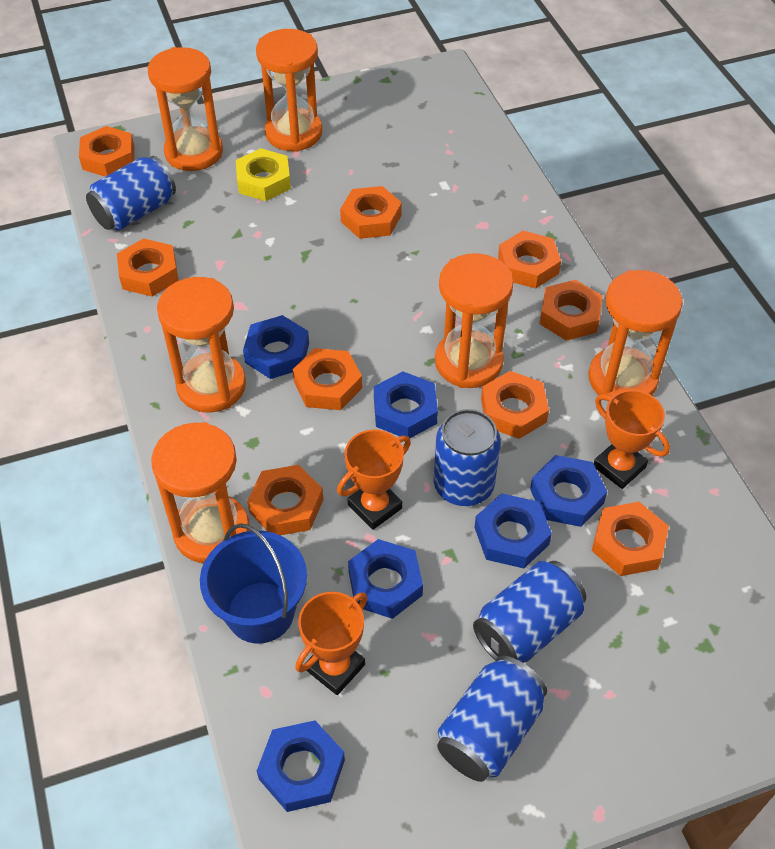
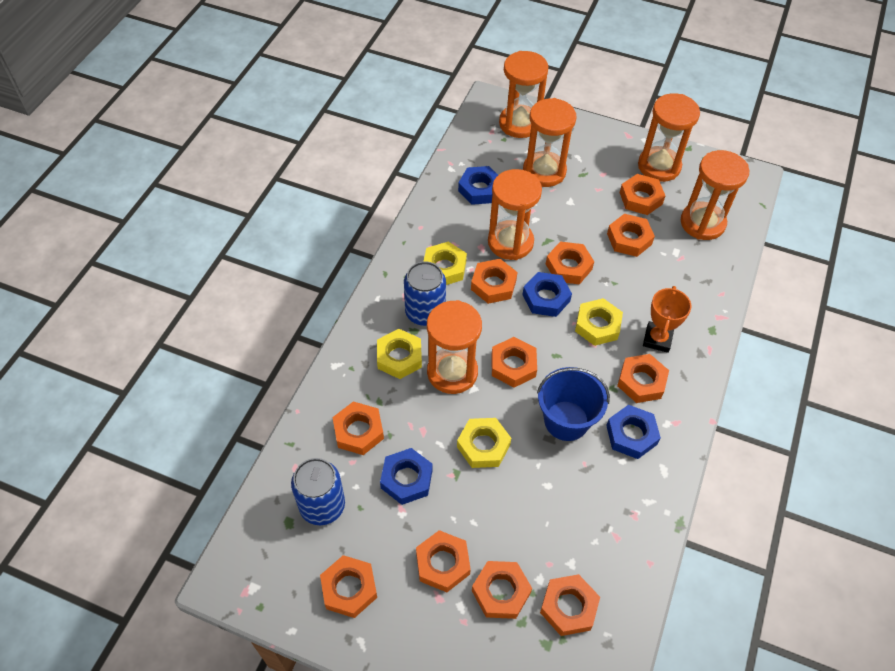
blue can: [86,156,176,231] [434,409,501,506] [437,656,547,782] [473,561,586,663] = 4 -> [291,458,345,525] [404,261,446,326] = 2
blue nut: [243,315,309,379] [257,720,345,812] [348,539,423,619] [374,371,438,438] [474,493,552,568] [530,455,607,527] = 6 -> [380,448,433,505] [458,166,498,205] [523,272,572,317] [606,405,661,459] = 4
orange nut: [79,126,134,177] [117,238,179,296] [247,465,323,535] [293,348,362,410] [340,186,402,239] [481,371,549,439] [498,231,561,289] [540,280,603,341] [592,502,669,576] = 9 -> [320,555,377,618] [333,401,384,455] [416,530,471,592] [471,259,518,304] [472,561,532,619] [492,337,537,387] [540,574,600,636] [546,242,594,284] [607,214,655,257] [617,354,669,403] [620,174,665,215] = 11
orange trophy: [295,592,368,695] [337,429,411,530] [594,390,670,489] = 3 -> [643,286,691,353] = 1
yellow nut: [236,148,291,201] = 1 -> [377,329,422,379] [424,242,467,285] [457,418,511,468] [575,298,623,346] = 4

